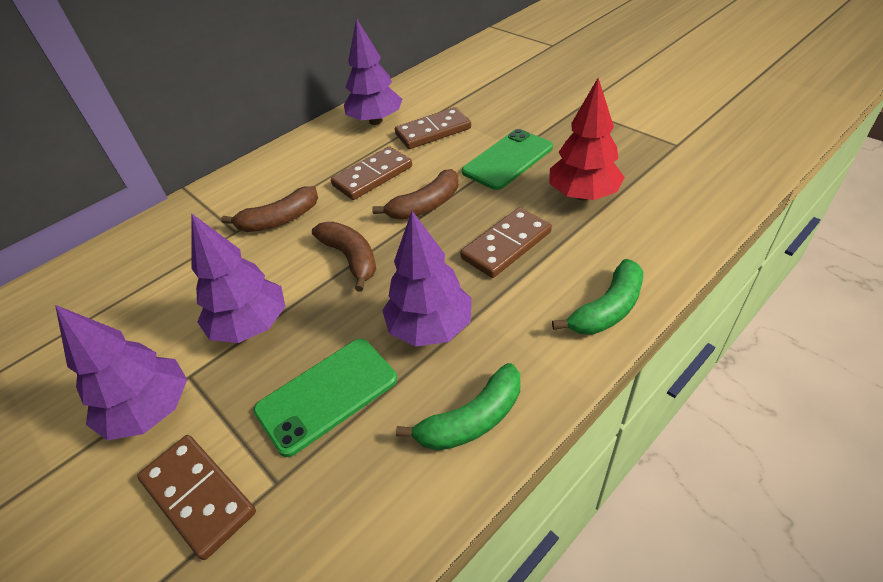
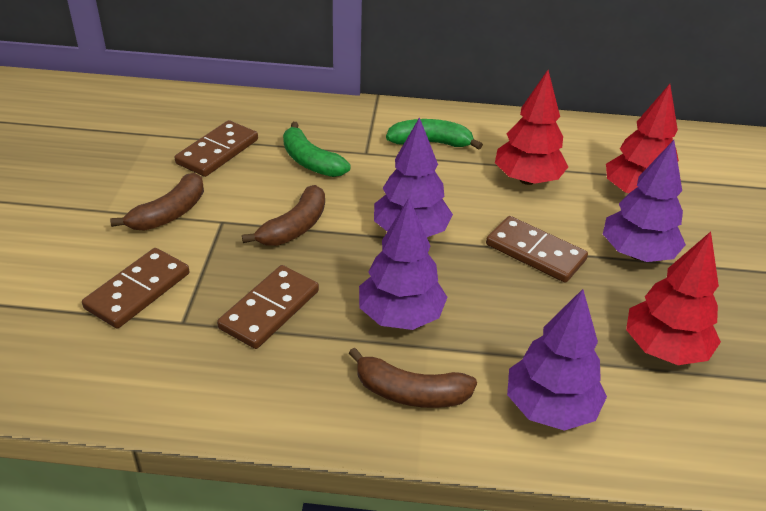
green phone: [253,339,397,457] [462,129,553,190] = 2 -> none = 0
red tree: [549,78,625,201] = 1 -> [495,70,568,185] [606,84,679,193] [626,232,721,365] = 3

